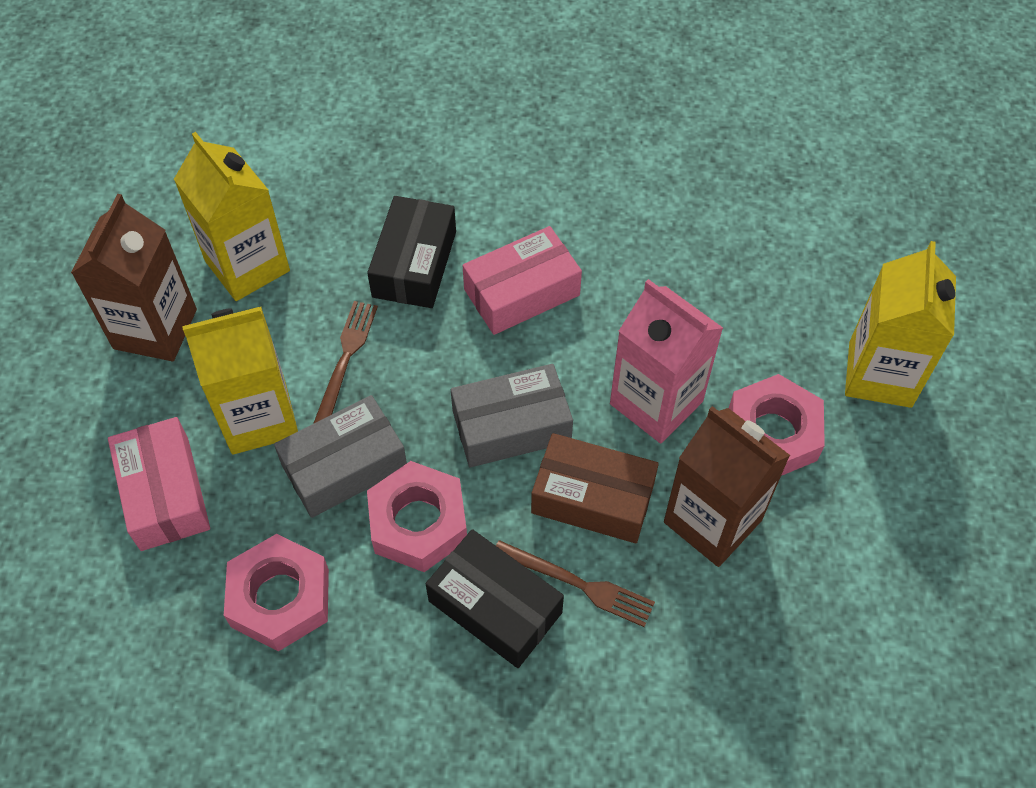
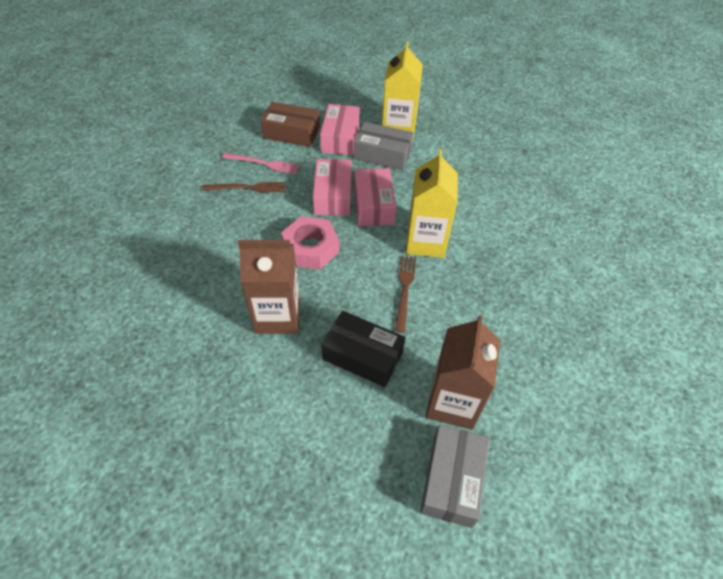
black box: [367,196,456,308] [426,529,564,668] = 2 -> [321,311,405,387] = 1
pink box: [108,417,210,551] [462,226,582,335] = 2 -> [313,159,352,216] [320,104,360,156] [354,168,396,226] = 3
pink carton: [610,279,723,444] = 1 -> none = 0
pink fork: none = 0 -> [222,153,299,174] = 1
pink nut: [224,534,329,651] [367,461,467,572] [729,374,825,476] = 3 -> [281,216,339,270] = 1
yellow carton: [174,132,290,301] [182,307,298,454] [845,241,956,408] = 3 -> [382,42,423,139] [406,149,458,258] = 2

